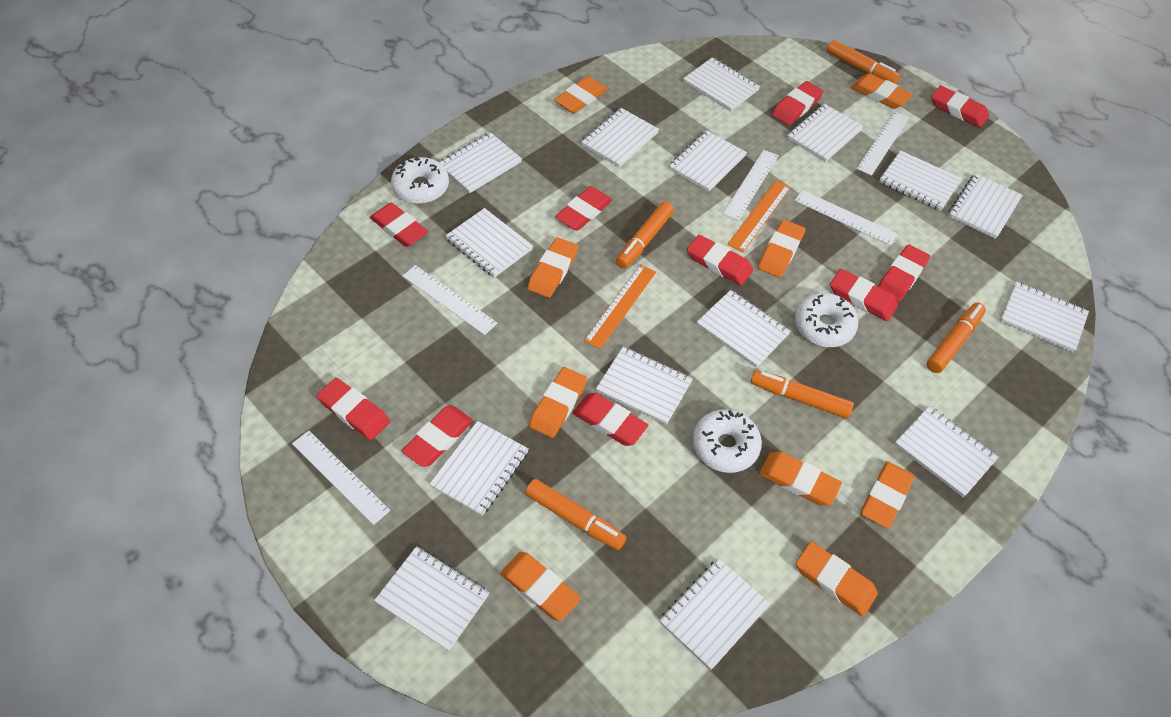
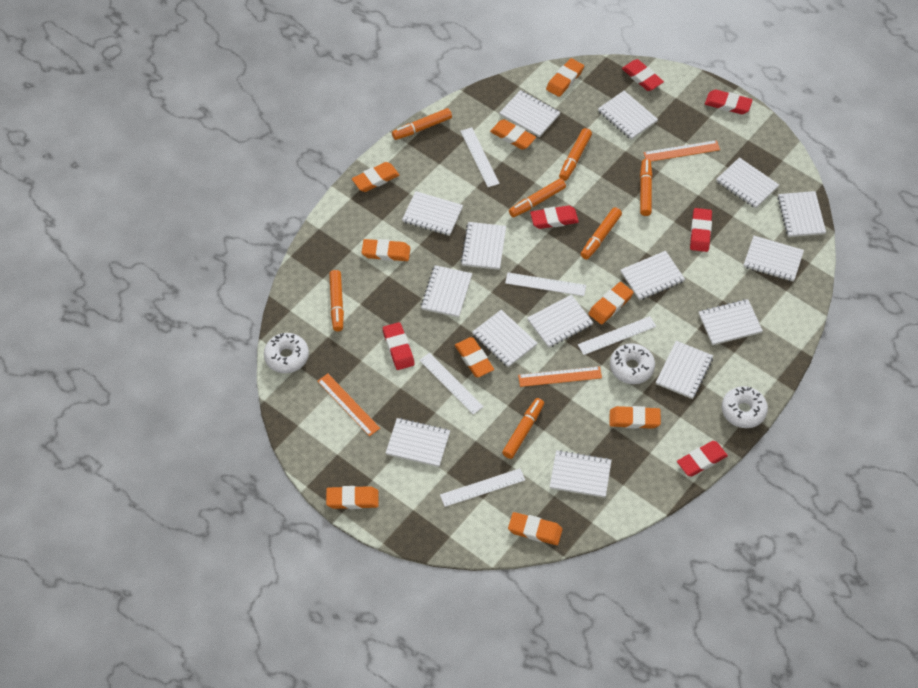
orange marker: [525,479,626,550] [616,201,674,268] [751,370,854,418] [827,40,900,84] [927,303,986,373] = 5 -> [329,270,344,331] [392,108,452,140] [502,398,544,459] [509,178,566,217] [559,128,592,181] [581,207,622,259] [640,159,652,216] = 7
orange ruler: [584,264,656,349] [727,180,791,252] = 2 -> [317,374,380,436] [518,366,602,387] [644,140,720,162] = 3
red eraser: [317,378,390,440] [370,203,429,247] [402,406,473,467] [555,186,613,231] [573,393,648,446] [687,235,753,285] [772,81,824,125] [830,269,898,321] [878,244,930,302] [931,85,989,128] = 10 -> [383,322,415,370] [530,205,579,229] [622,59,664,91] [677,441,728,477] [690,208,712,252] [705,90,753,114] = 6

